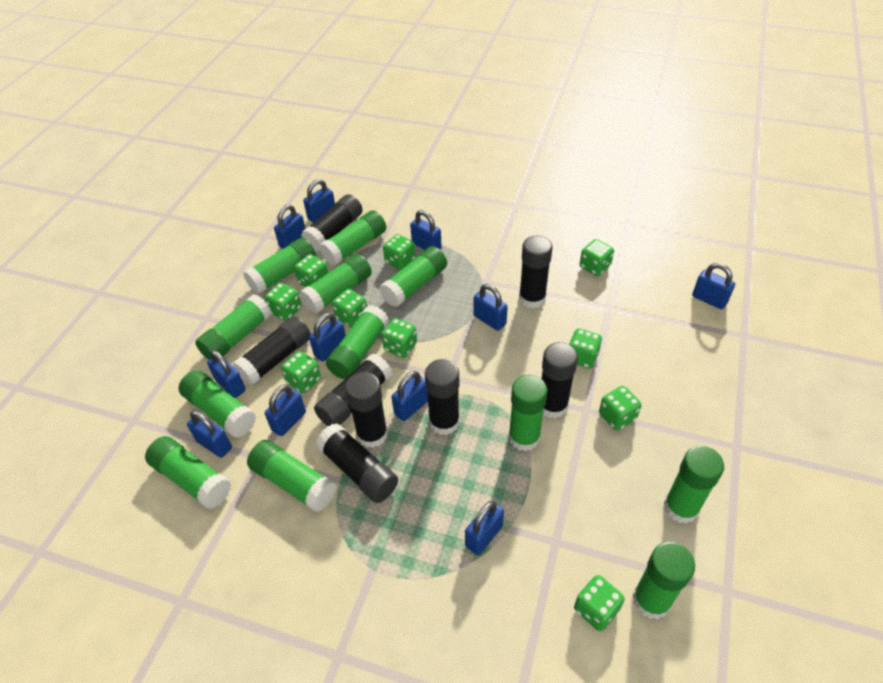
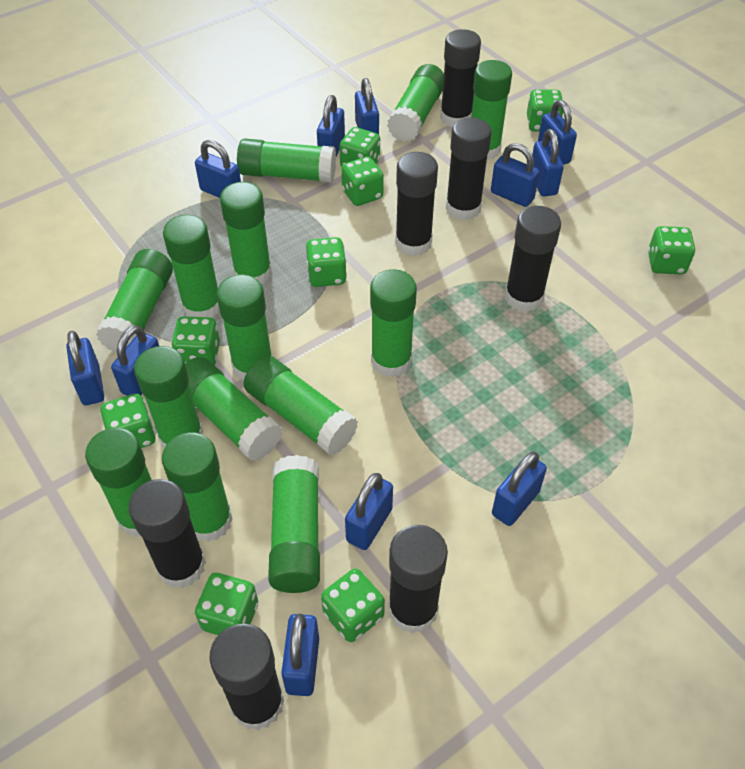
black glue stick: [233,316,311,386] [301,194,363,252] [314,353,392,426] [316,423,398,503] [345,372,388,448] [425,359,460,435] [519,236,553,308] [542,342,578,418] = 8 -> [129,479,206,588] [210,624,284,731] [388,525,448,634] [395,152,438,256] [440,29,481,127] [446,117,492,220] [505,206,561,312] = 7
green dice: [265,283,302,321] [281,351,321,393] [294,254,328,287] [332,289,367,328] [381,318,417,358] [383,234,416,270] [569,328,602,369] [574,575,625,631] [580,239,614,276] [599,386,642,431] = 10 -> [100,394,156,448] [171,316,220,365] [195,573,258,635] [306,237,347,287] [321,568,385,642] [340,127,380,167] [341,156,384,206] [527,90,563,131] [648,226,695,274] = 9
green glue stick: [145,436,231,509] [179,370,256,438] [195,294,272,360] [243,237,316,294] [247,440,336,512] [299,254,372,314] [319,210,386,266] [326,305,389,379] [379,246,447,307] [508,375,548,451] [633,542,695,619] [664,446,724,524] = 12 -> [85,428,151,537] [96,249,173,352] [134,346,203,449] [162,432,233,542] [163,215,219,318] [185,357,282,461] [217,274,273,380] [220,182,272,284] [237,138,336,183] [244,356,358,455] [268,455,320,593] [370,269,417,377] [387,64,444,142] [471,60,512,160] = 14

